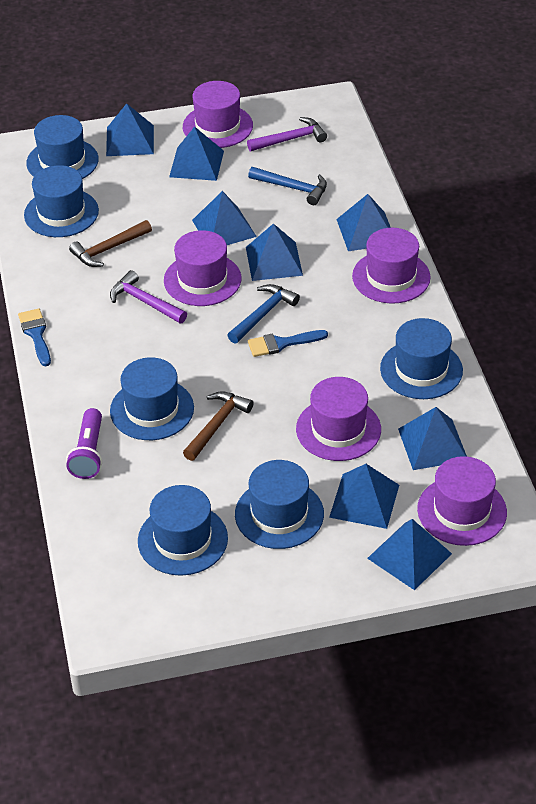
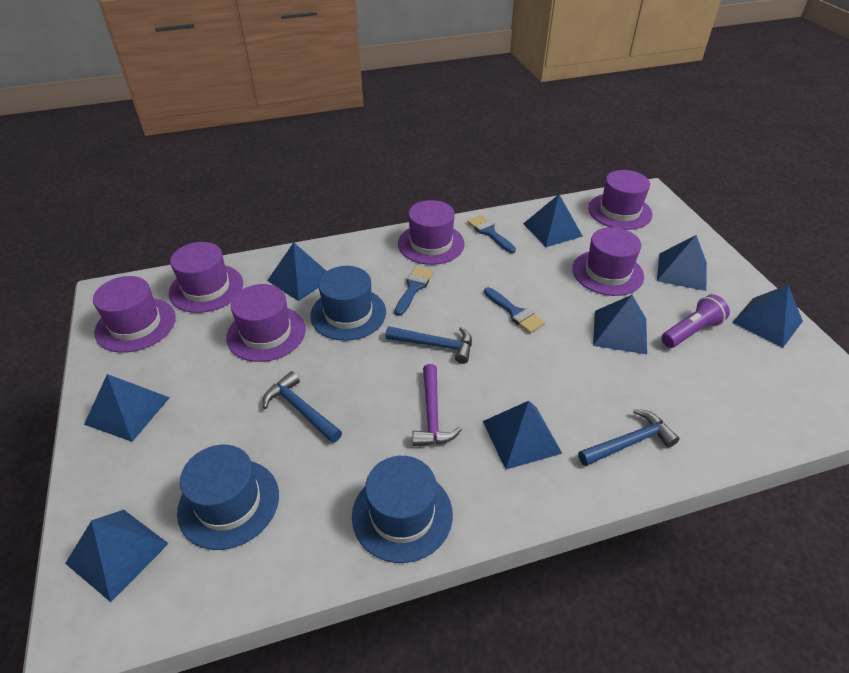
blue brush: [18,308,51,366] [248,330,328,357] = 2 -> [395,266,434,316] [467,215,516,253] [484,287,545,333] = 3
blue hammer: [227,284,300,344] [248,167,327,205] = 2 -> [263,371,342,443] [385,326,472,364] [578,409,679,466] = 3
blue hat: [24,165,99,237] [26,115,99,179] [110,357,194,440] [138,485,228,576] [235,460,324,549] [380,318,463,399] = 6 -> [177,445,279,550] [310,266,386,341] [352,456,453,563] = 3
brown hammer: [69,220,152,267] [183,392,254,461] = 2 -> none = 0
purple hammer: [110,270,187,323] [247,117,327,151] = 2 -> [413,364,462,446] = 1
purple hat: [164,230,242,306] [183,81,253,148] [296,377,381,461] [352,228,431,304] [417,456,507,546] = 5 -> [93,276,176,353] [169,242,243,313] [226,284,306,362] [398,200,465,265] [572,227,644,296] [588,170,652,230] = 6

